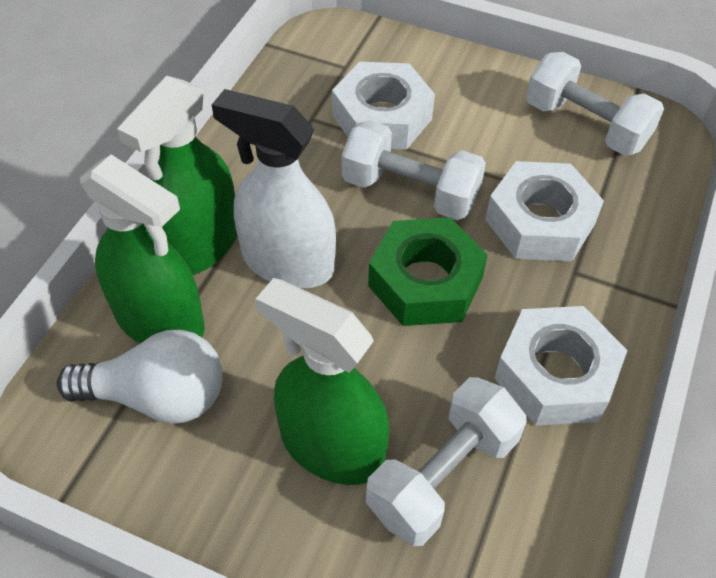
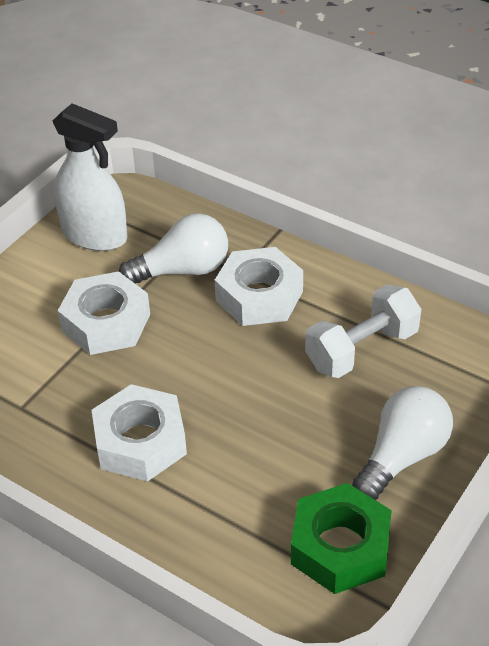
green spray bottle: [80,154,205,343] [117,76,237,275] [256,278,389,485] = 3 -> none = 0
white dumbbell: [342,120,486,220] [366,377,527,546] [526,52,664,156] = 3 -> [305,284,421,378] = 1
white light bulb: [57,330,223,424] = 1 -> [119,213,228,284] [352,386,453,500] = 2

